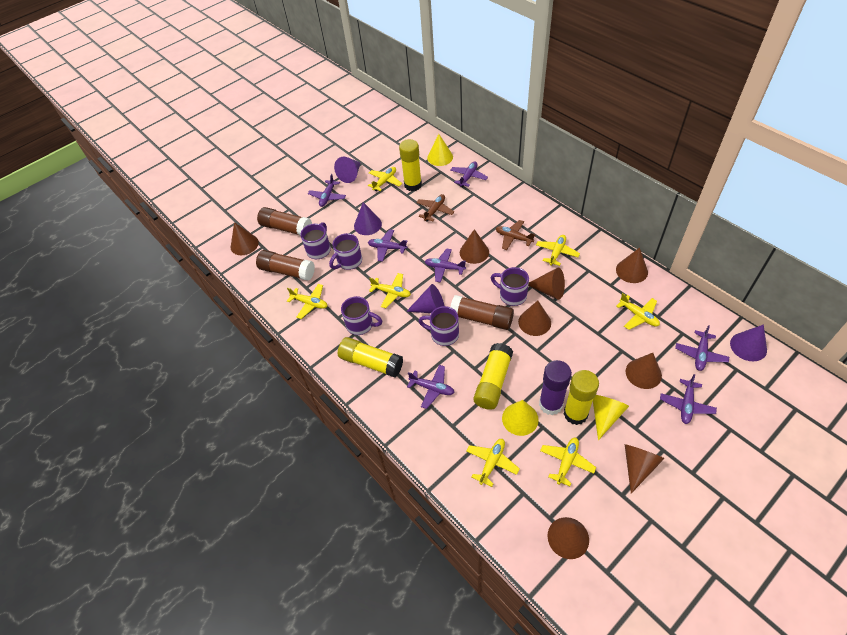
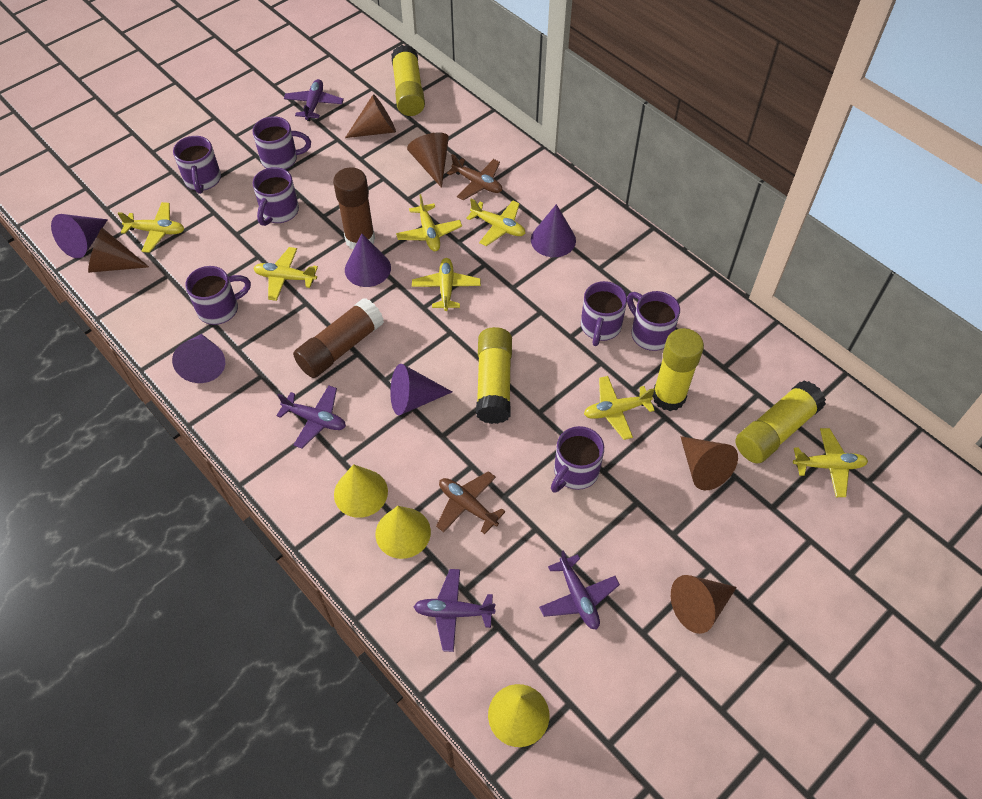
brown cone: [230,222,259,255] [460,229,489,264] [518,301,551,336] [528,268,565,300] [548,517,589,559] [616,248,648,283] [625,444,665,493] [626,353,662,389] = 8 -> [88,228,149,273] [345,94,396,138] [407,133,449,188] [671,575,737,634] [680,436,738,490] = 5
brown glue stick: [256,250,315,281] [257,207,312,236] [450,295,514,330] = 3 -> [293,298,384,378] [333,167,375,249] = 2
purple cone: [334,157,361,183] [354,202,382,235] [406,284,444,313] [730,325,767,361] = 4 -> [51,214,108,258] [172,334,225,383] [345,234,391,287] [390,364,452,415] [531,204,576,257] = 5
purple glue stick: [539,360,572,415] = 1 -> none = 0
purple mug: [300,222,331,259] [329,233,362,270] [341,296,382,335] [419,306,459,346] [491,267,529,306] = 5 -> [173,136,221,194] [185,266,251,325] [253,116,311,169] [253,167,299,226] [551,426,604,493] [581,281,627,346] [627,291,680,351] = 7
purple plane: [308,174,346,207] [368,229,407,262] [407,365,455,409] [425,249,466,283] [450,161,488,187] [660,374,717,424] [675,325,729,371] = 7 -> [276,385,346,449] [284,79,344,121] [414,569,495,652] [539,550,620,630] = 4

